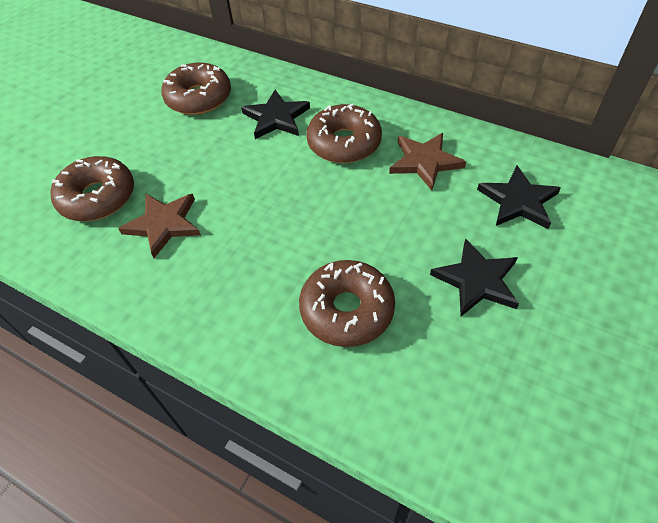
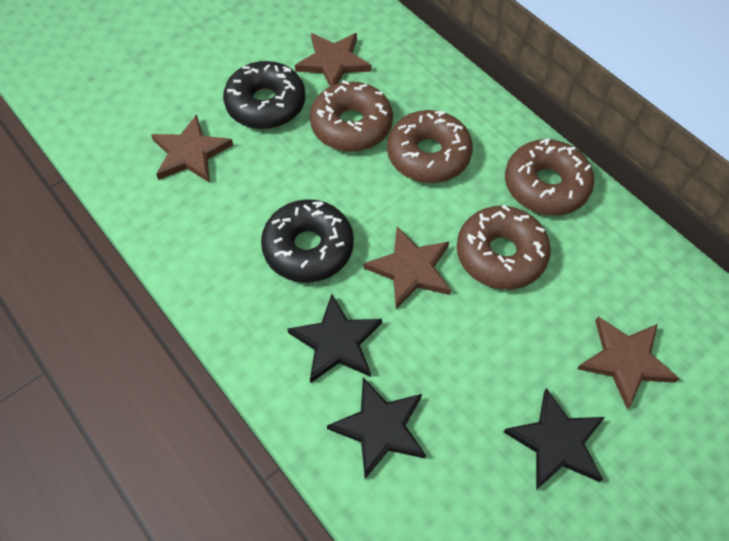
black donut: none = 0 -> [223,61,305,129] [261,199,354,283] = 2
brown star: [118,193,201,258] [389,133,466,191] = 2 -> [151,115,233,183] [295,33,372,86] [364,227,451,309] [577,316,680,409] = 4

